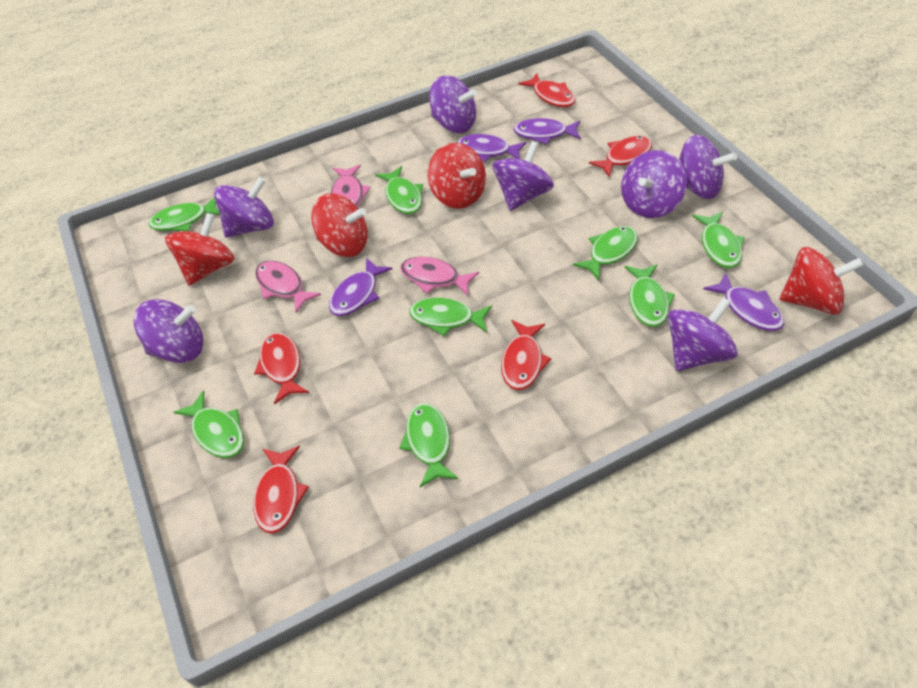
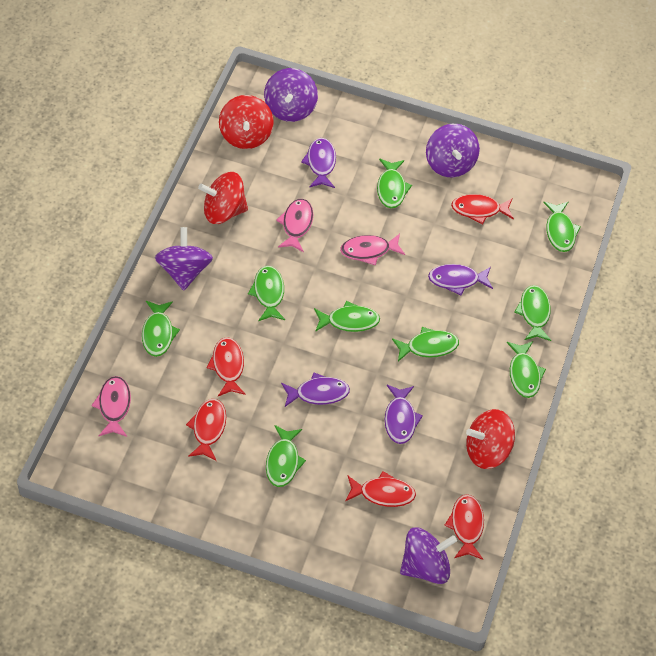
green fish: [149,197,220,231] [173,390,244,458] [376,166,423,214] [399,403,458,487] [409,297,492,336] [573,226,638,281] [625,265,675,327] [692,211,745,268] = 8 -> [142,301,180,357] [248,266,285,321] [266,425,306,487] [314,301,380,332] [377,159,412,208] [392,327,459,361] [507,341,546,398] [514,285,551,341] [543,201,581,252] = 9
purple spinning top: [134,299,203,363] [214,177,274,238] [429,75,477,133] [493,141,554,211] [621,150,687,218] [668,297,738,371] [679,135,737,199] = 7 -> [155,227,213,291] [264,68,318,122] [400,527,457,584] [426,124,480,177] = 4
red spinning top: [165,213,235,286] [311,193,368,257] [428,143,486,209] [779,247,863,315] = 4 -> [198,172,248,224] [219,95,274,149] [466,409,515,469] = 3

